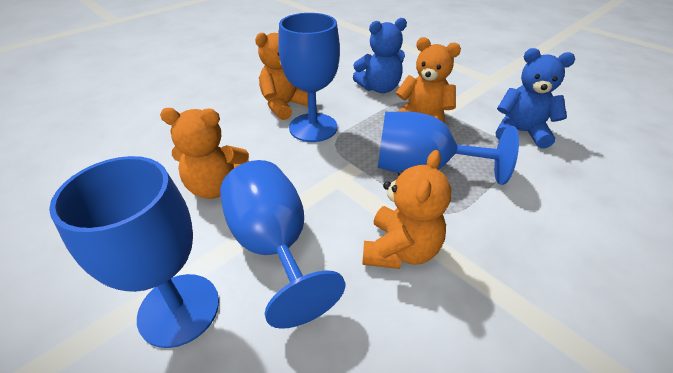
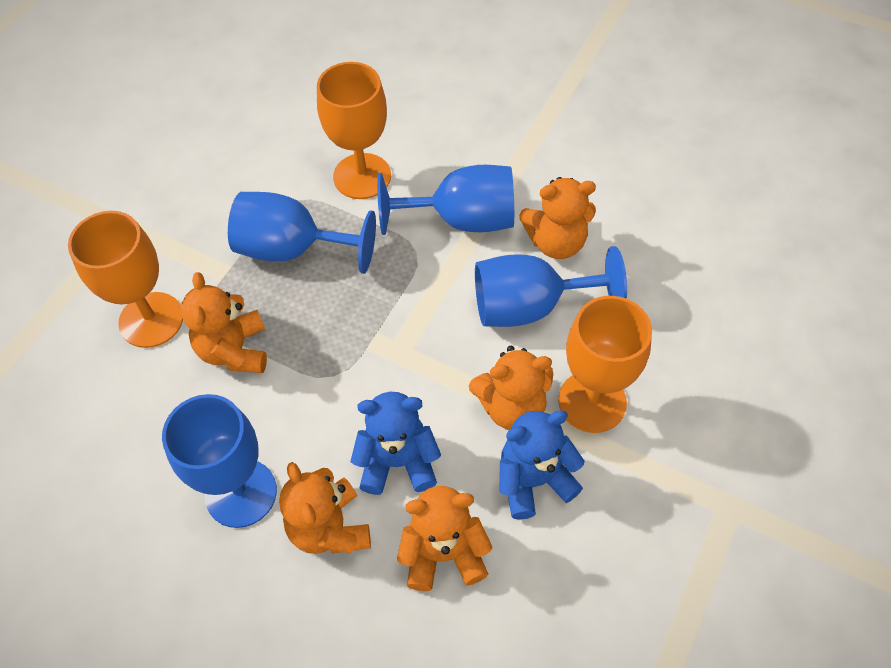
orange goblet: none = 0 -> [68,211,183,348] [317,62,391,199] [558,296,652,433] = 3
orange teddy bear: [160,108,249,199] [255,30,308,120] [362,150,451,269] [396,37,461,124] = 4 -> [181,272,267,373] [279,462,371,554] [397,486,492,591] [469,346,553,430] [519,177,596,259] = 5

